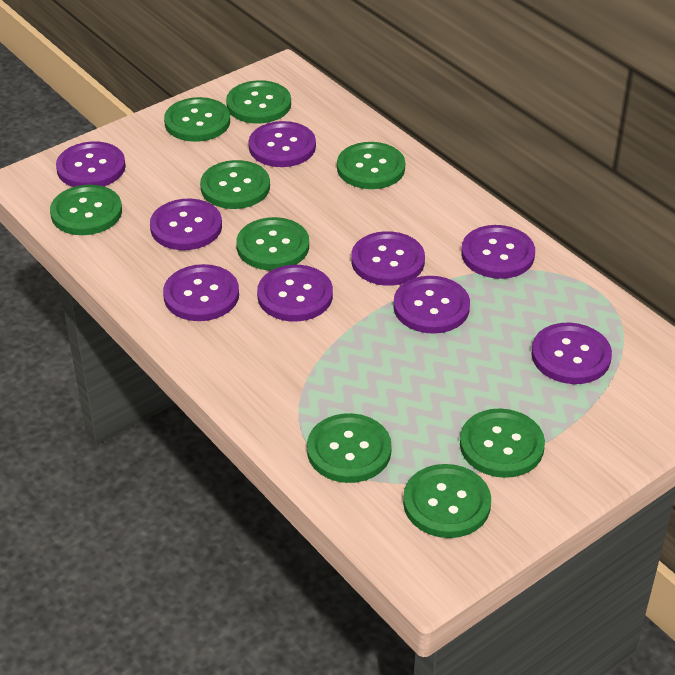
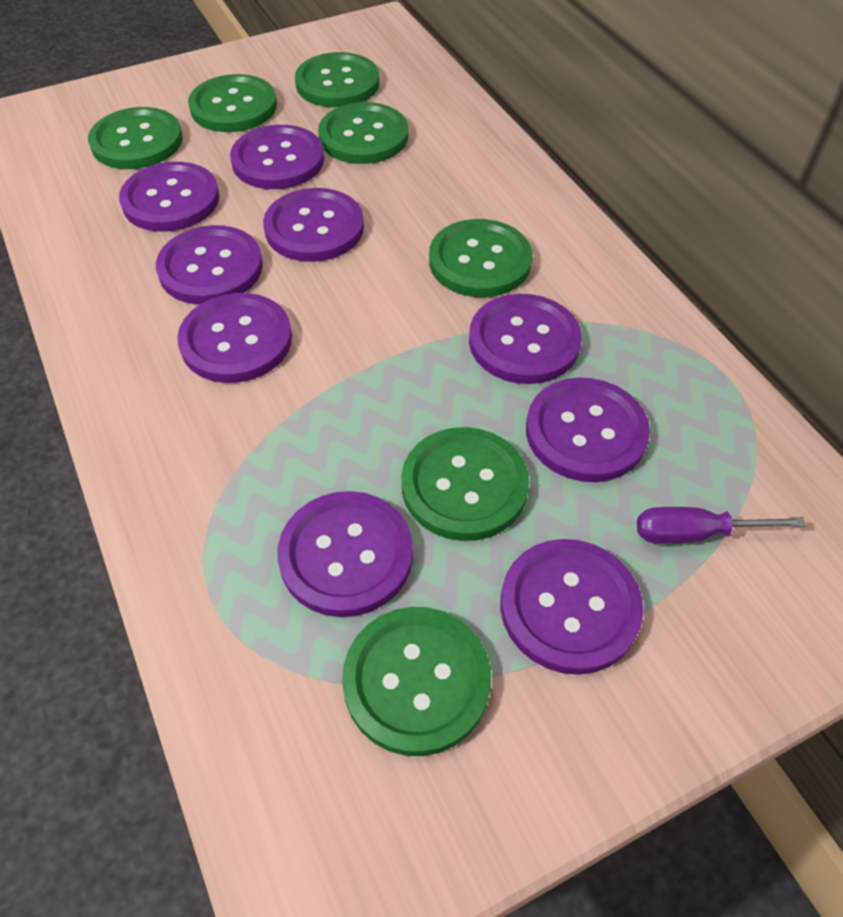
green button: [50,185,122,235] [164,97,230,142] [200,160,270,209] [226,80,291,124] [236,217,309,270] [307,413,392,483] [337,142,405,189] [403,464,491,538] [460,408,545,478] = 9 -> [88,107,183,169] [188,74,277,132] [295,52,379,107] [318,102,408,164] [342,607,491,756] [401,427,529,541] [429,219,533,297] = 7
purple screwdriver: none = 0 -> [637,507,806,544] = 1

